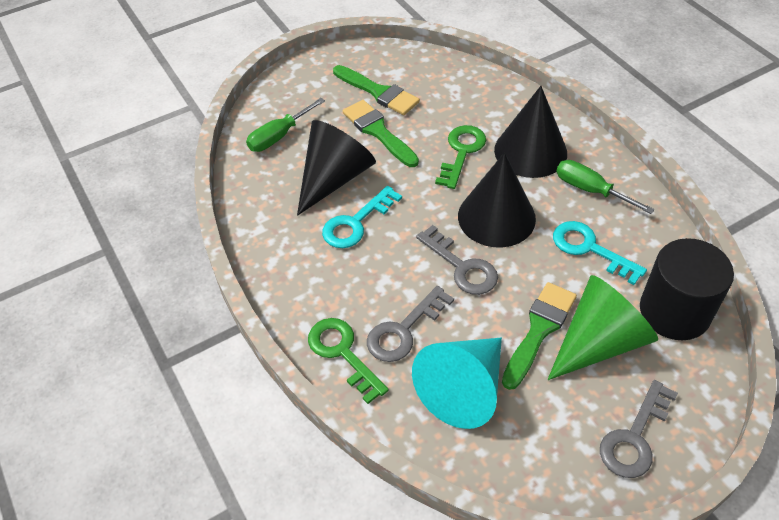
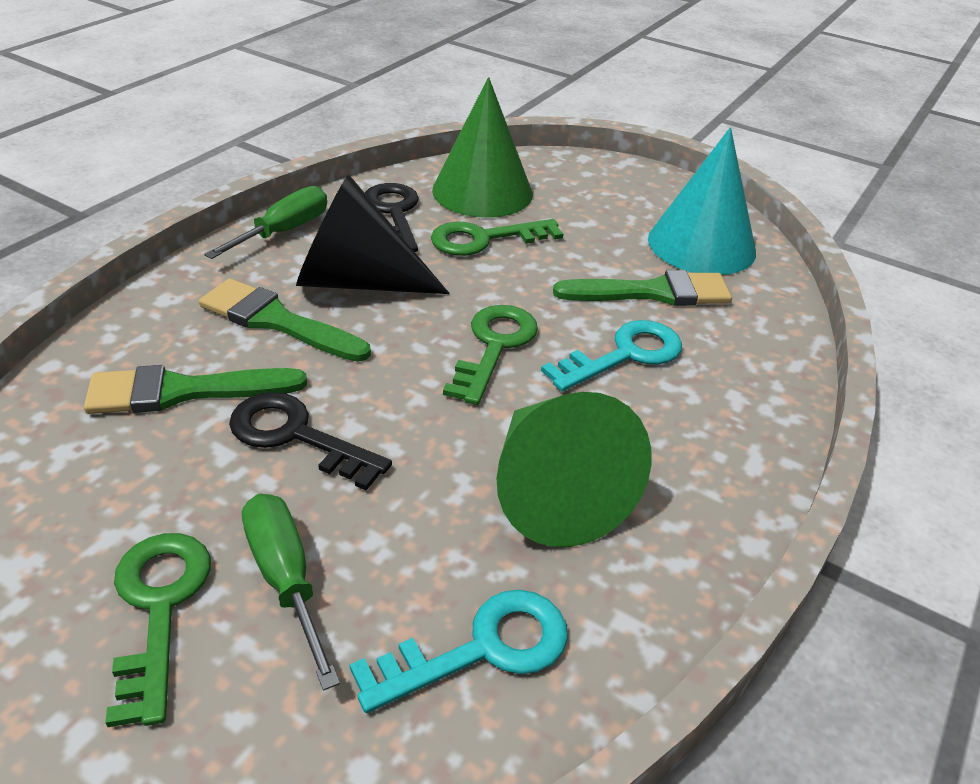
black cone: [297,120,376,216] [458,153,536,248] [494,86,567,178] = 3 -> [296,175,449,294] = 1
black cylinder: [640,238,734,340] = 1 -> none = 0
black key: none = 0 -> [229,392,392,490] [365,183,419,252] = 2
green cone: [548,275,658,380] = 1 -> [432,77,533,218] [496,392,652,547] = 2
green key: [308,318,389,404] [435,125,486,189] = 2 -> [105,533,211,727] [431,219,563,256] [443,305,538,405] = 3
grey key: [367,286,454,362] [416,225,498,295] [600,380,678,478] = 3 -> none = 0

